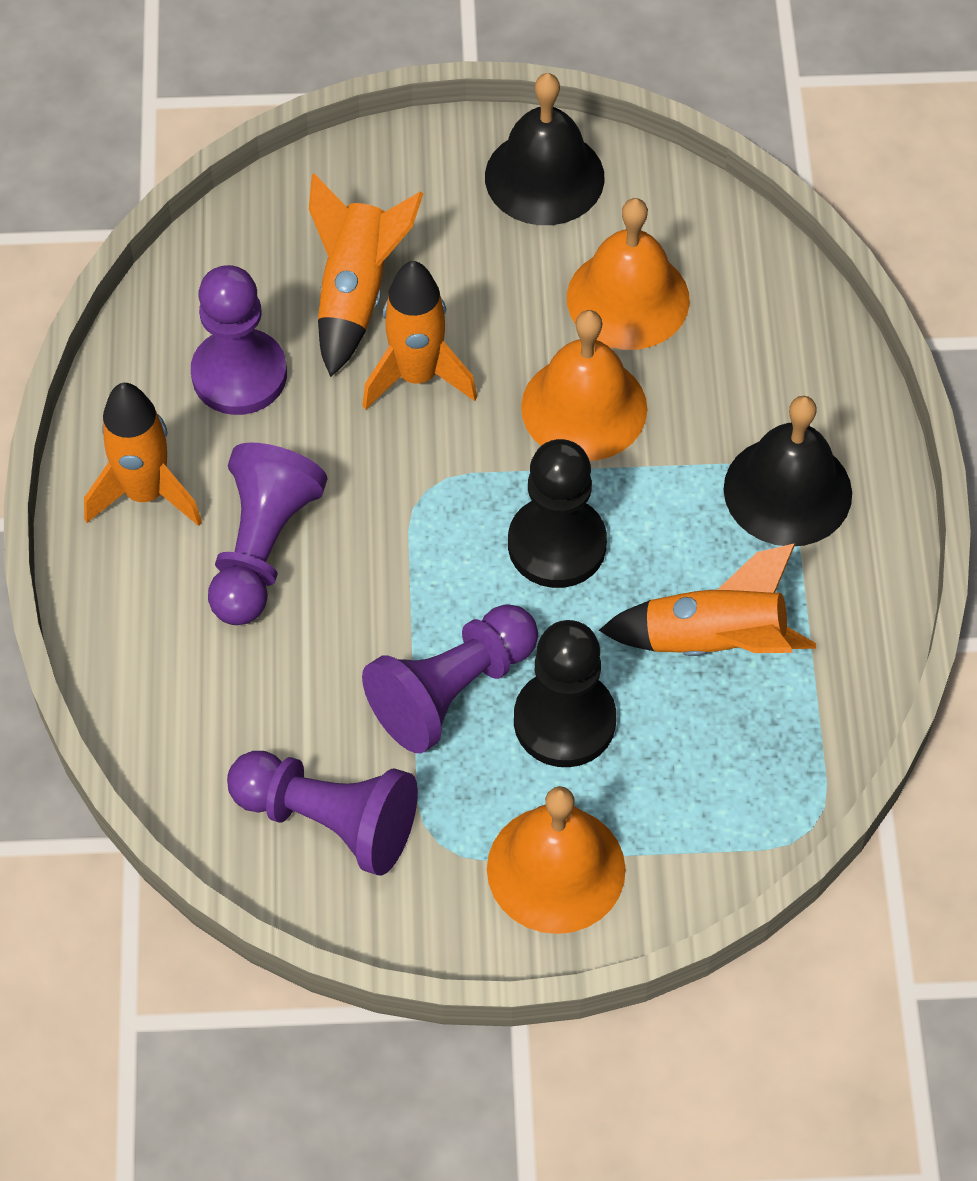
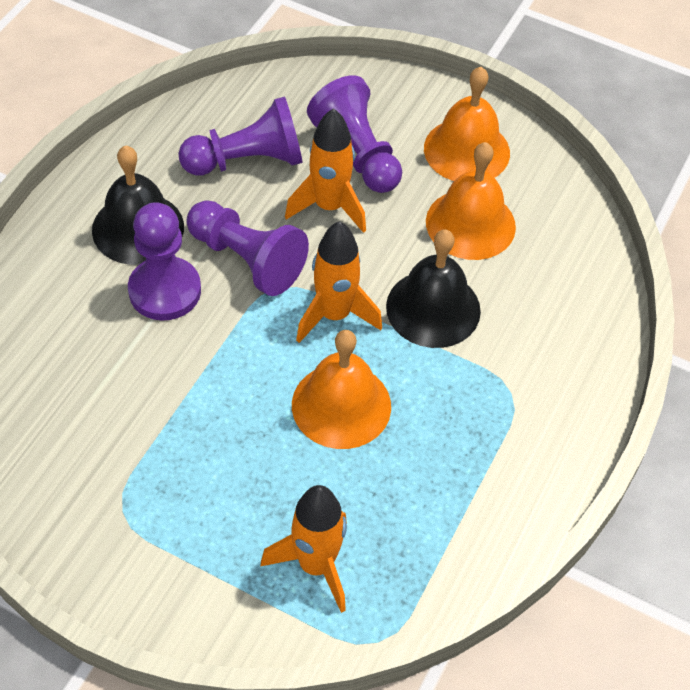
black pawn: [508,439,607,588] [514,620,616,767] = 2 -> none = 0
orange rocket: [84,383,202,526] [309,173,423,377] [362,261,477,410] [599,543,816,656] = 4 -> [261,485,347,613] [285,108,366,233] [296,221,382,343] = 3

